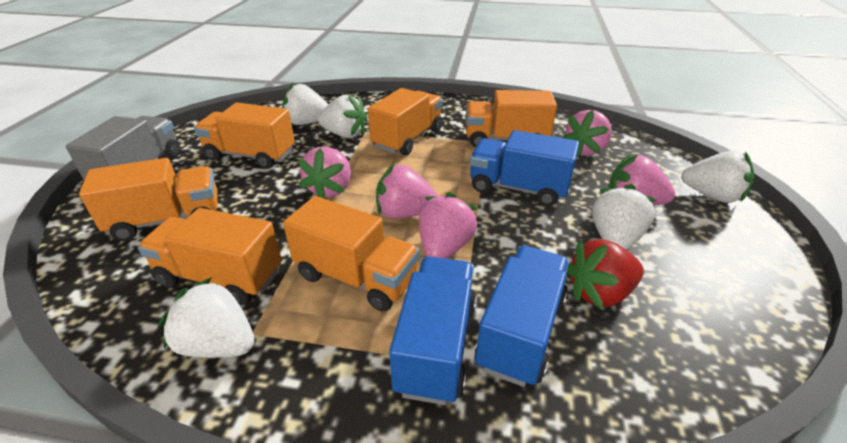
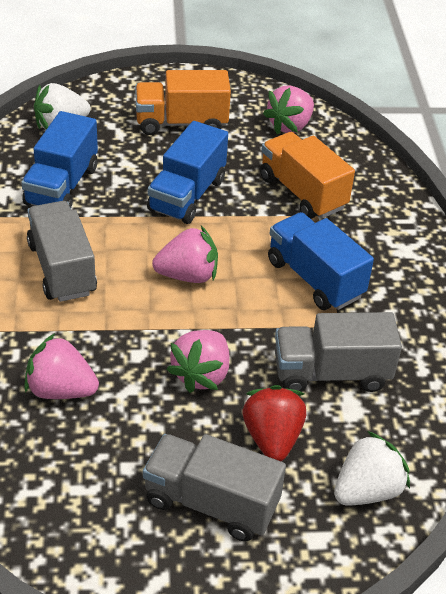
grey truck: [66,116,180,180] = 1 -> [27,201,97,302] [143,434,286,541] [275,312,402,392] = 3
orange truck: [79,158,218,241] [138,208,282,305] [194,102,295,169] [283,196,420,312] [368,88,443,155] [466,90,557,147] = 6 -> [135,70,231,135] [260,132,355,219] = 2
pink strawberry: [298,147,351,199] [376,164,439,219] [419,192,477,259] [562,110,612,157] [608,154,675,206] = 5 -> [24,333,99,399] [152,226,218,283] [167,330,229,393] [263,85,314,134] = 4
white strawberry: [158,277,255,358] [283,83,328,125] [318,94,367,138] [592,184,657,250] [681,151,754,203] = 5 -> [34,83,90,130] [334,431,410,506] = 2

